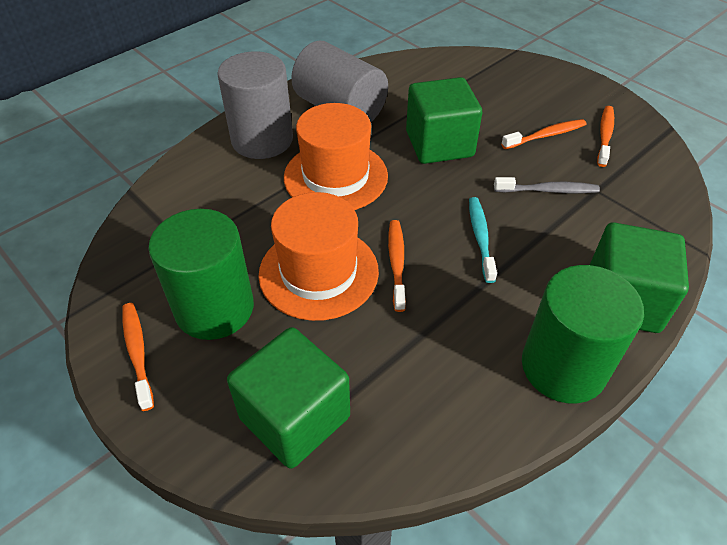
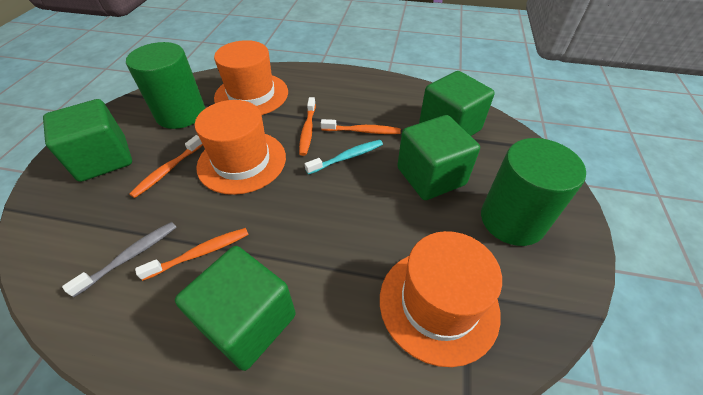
green cube: [227,327,350,469] [406,77,482,164] [590,222,689,333] = 3 -> [43,99,132,182] [175,246,296,371] [397,115,480,200] [419,71,495,136] = 4
grey cylinder: [217,52,293,159] [291,41,388,122] = 2 -> none = 0
orange hat: [259,192,379,321] [284,103,388,210] = 2 -> [195,100,286,195] [214,40,288,115] [380,231,502,367] = 3

